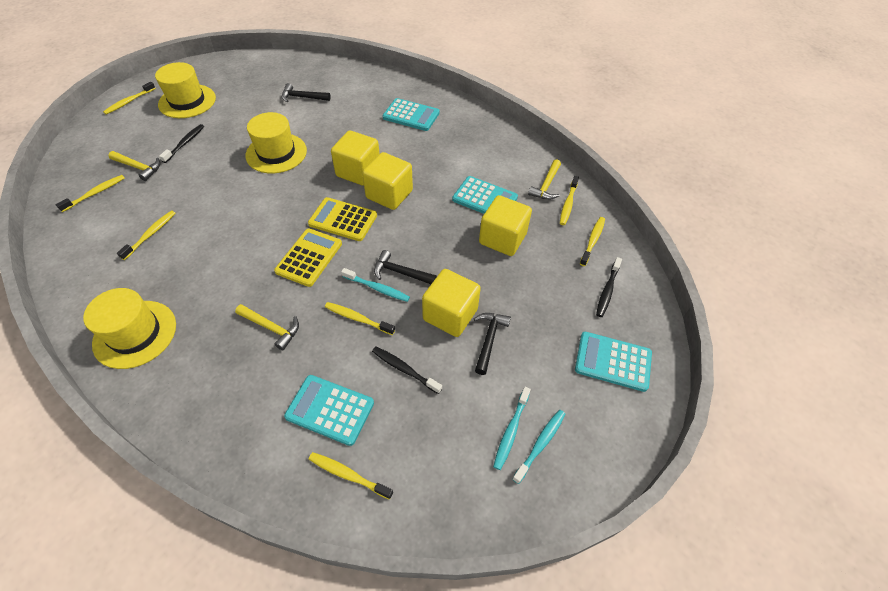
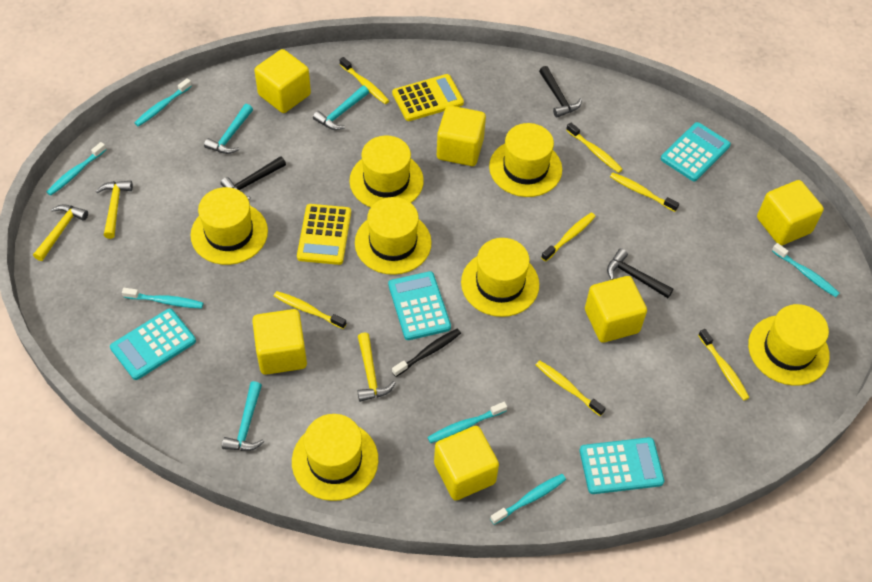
black toothbrush: [159,124,204,163] [372,347,442,394] [596,257,622,317] = 3 -> [392,329,461,377] = 1
turquoise hammer: none = 0 -> [204,104,253,154] [222,381,264,451] [313,86,369,130] = 3
turquoise toothbrush: [341,268,410,302] [493,387,531,470] [512,410,566,484] = 3 -> [47,142,106,196] [122,288,203,309] [135,78,192,127] [427,402,507,443] [490,474,566,525] [772,243,839,297] = 6
yellow cube: [331,131,380,186] [362,152,413,210] [422,269,481,337] [479,195,532,256] = 4 -> [252,309,307,375] [254,49,311,113] [434,426,499,501] [437,105,486,166] [585,276,647,343] [757,180,824,245] = 6
yellow hat: [83,288,176,369] [155,62,216,118] [246,112,307,173] = 3 -> [191,187,268,265] [292,414,378,501] [349,136,424,207] [355,197,432,275] [461,238,539,317] [489,123,562,197] [748,304,830,386] = 7

